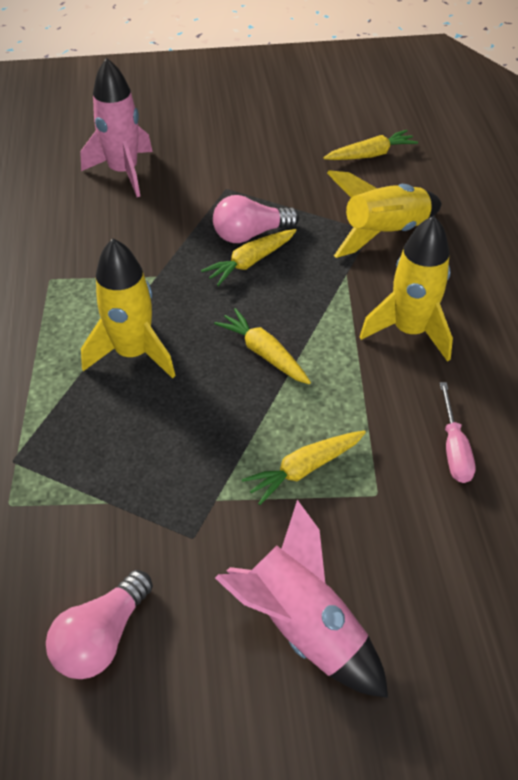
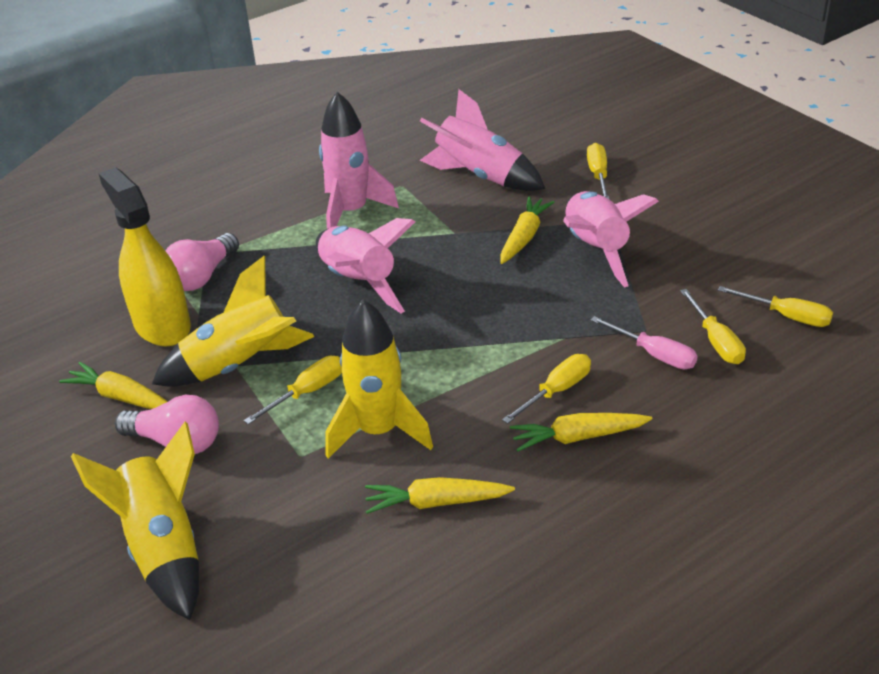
pink rocket: [80,57,153,197] [215,500,388,698] = 2 -> [316,218,415,313] [319,92,399,229] [420,89,545,191] [563,191,659,287] = 4
yellow screwdriver: none = 0 -> [244,356,342,425] [502,354,591,424] [587,143,610,200] [680,289,746,364] [718,286,833,327] = 5
yellow spray bottle: none = 0 -> [98,167,191,346] = 1

